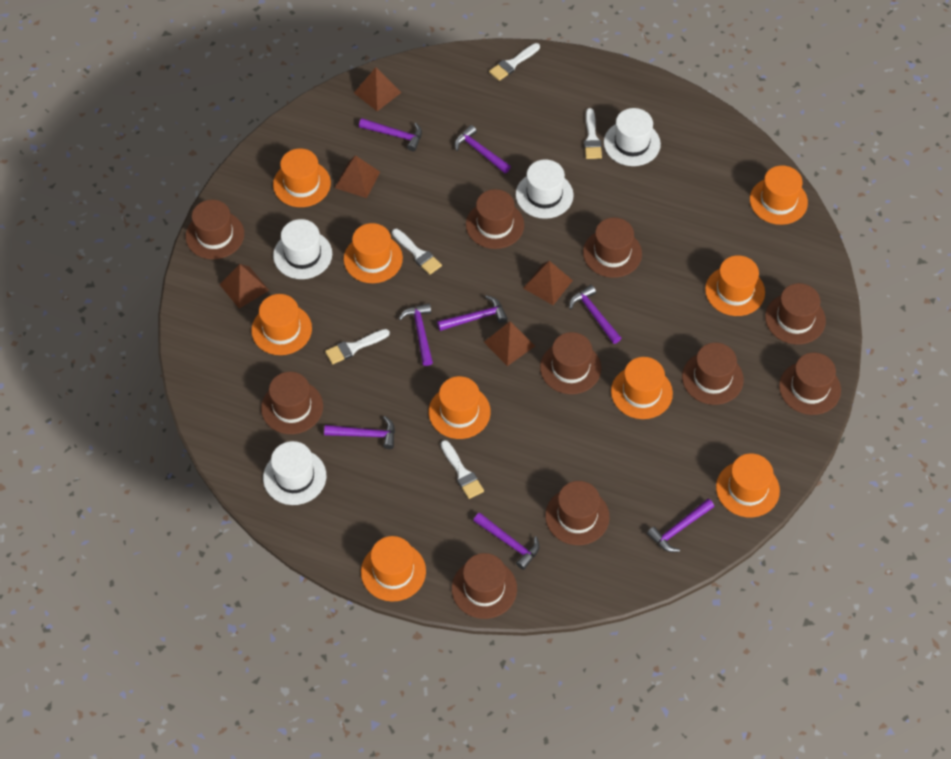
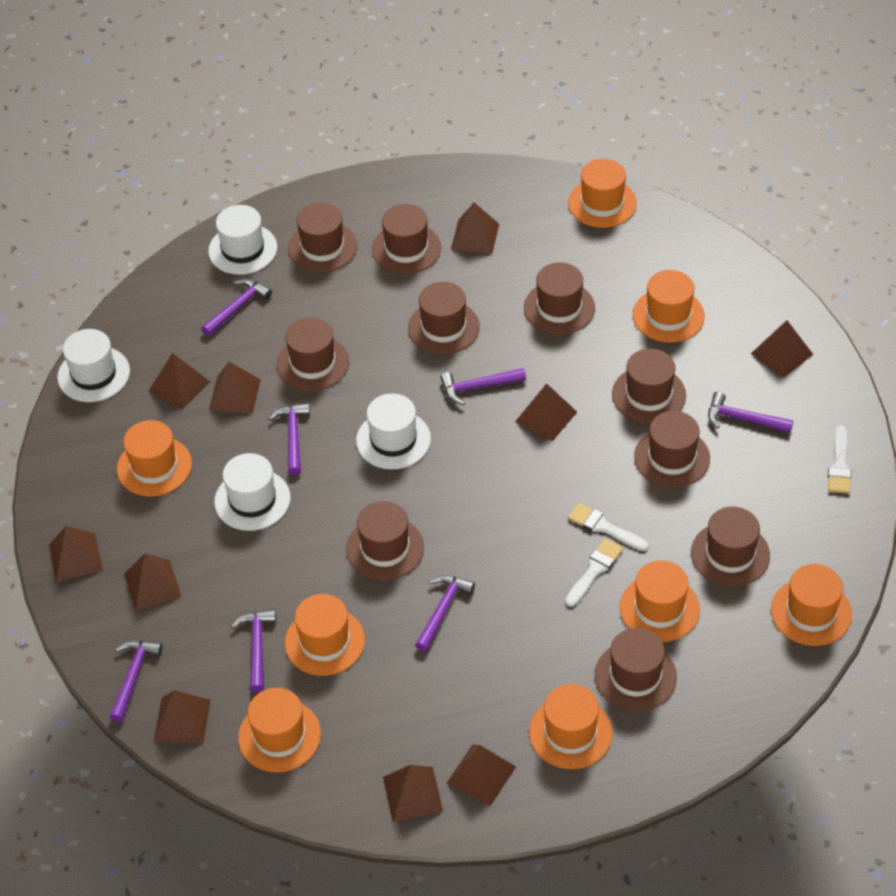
brown pyramid: [219,264,269,309] [335,155,380,198] [354,67,401,111] [484,321,535,366] [523,261,573,305] = 5 -> [49,526,103,582] [124,553,182,611] [149,353,210,410] [154,690,211,743] [209,362,261,414] [383,765,443,822] [447,744,516,806] [451,202,499,254] [515,383,577,441] [751,320,813,378] = 10
orange hat: [251,294,312,355] [273,148,331,207] [344,223,403,283] [361,536,426,601] [429,376,491,439] [611,357,673,419] [705,255,765,316] [716,453,780,517] [750,165,808,225] = 9 -> [117,420,192,497] [238,688,321,773] [285,594,365,676] [529,684,613,769] [568,159,637,228] [620,560,700,642] [633,270,705,343] [771,564,852,646] = 8
purple hammer: [324,416,395,449] [359,118,422,151] [399,303,433,366] [437,295,508,331] [455,125,511,173] [473,512,539,570] [569,285,621,344] [647,499,714,552] = 8 -> [110,641,163,722] [201,279,272,336] [231,609,276,692] [269,403,310,475] [415,575,475,652] [440,368,526,406] [708,391,793,433] = 7
white brush: [325,329,390,364] [392,229,442,275] [441,440,484,499] [489,43,540,81] [584,108,602,159] = 5 -> [565,539,623,607] [568,503,649,551] [828,425,851,494] = 3

